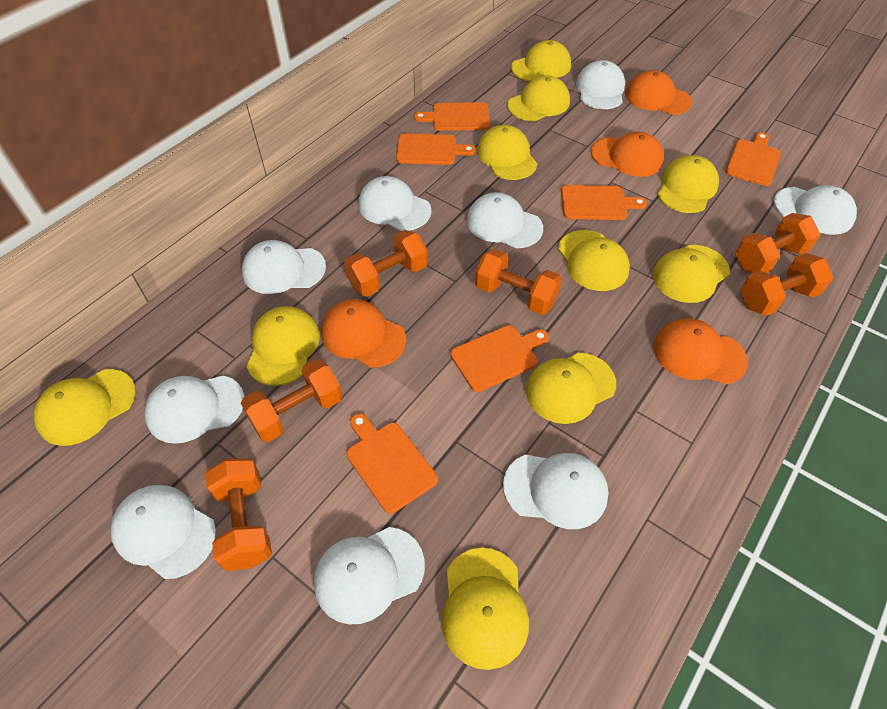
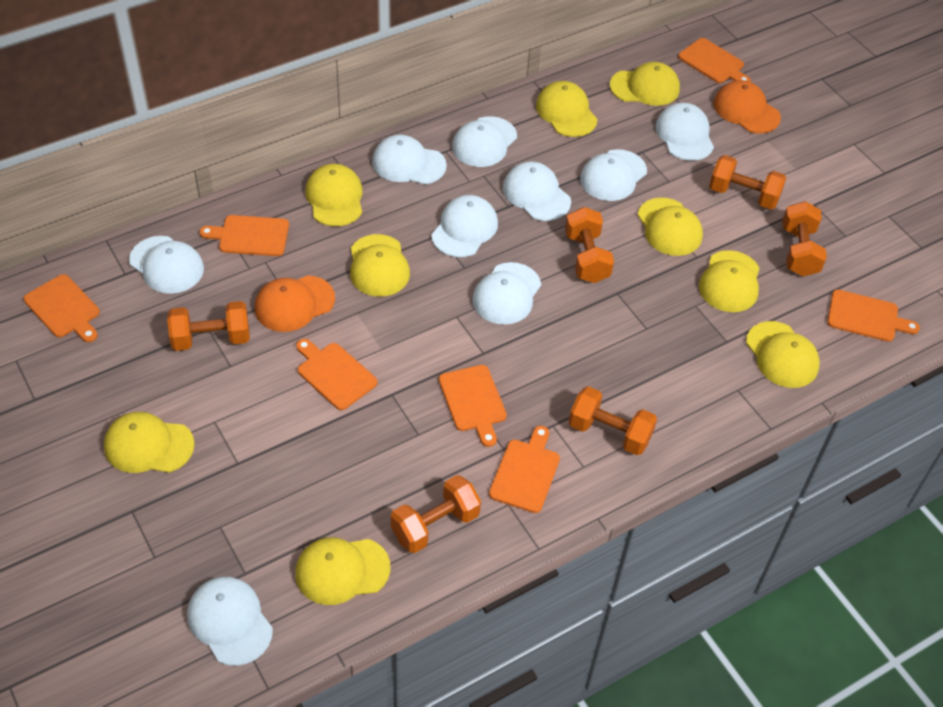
orange cap: [321,299,406,368] [591,132,664,177] [625,70,692,115] [653,318,748,384] = 4 -> [255,275,335,332] [713,80,781,133] = 2
orange cutting board: [346,414,438,514] [396,133,476,165] [414,102,490,131] [450,325,549,392] [561,185,647,220] [725,132,781,186] = 6 -> [23,274,100,342] [200,215,289,256] [296,339,378,410] [439,365,507,447] [489,426,560,513] [678,38,751,83] [827,290,920,342] = 7
yellow cap: [34,369,136,446] [246,307,320,386] [442,548,529,670] [477,125,537,180] [508,75,570,121] [511,40,571,82] [526,353,616,424] [558,230,630,291] [653,245,730,303] [658,155,719,213] = 10 -> [104,412,195,473] [295,537,390,605] [305,164,363,226] [350,234,410,297] [536,81,598,137] [610,62,680,106] [638,197,703,256] [699,250,760,312] [746,321,820,388] = 9

